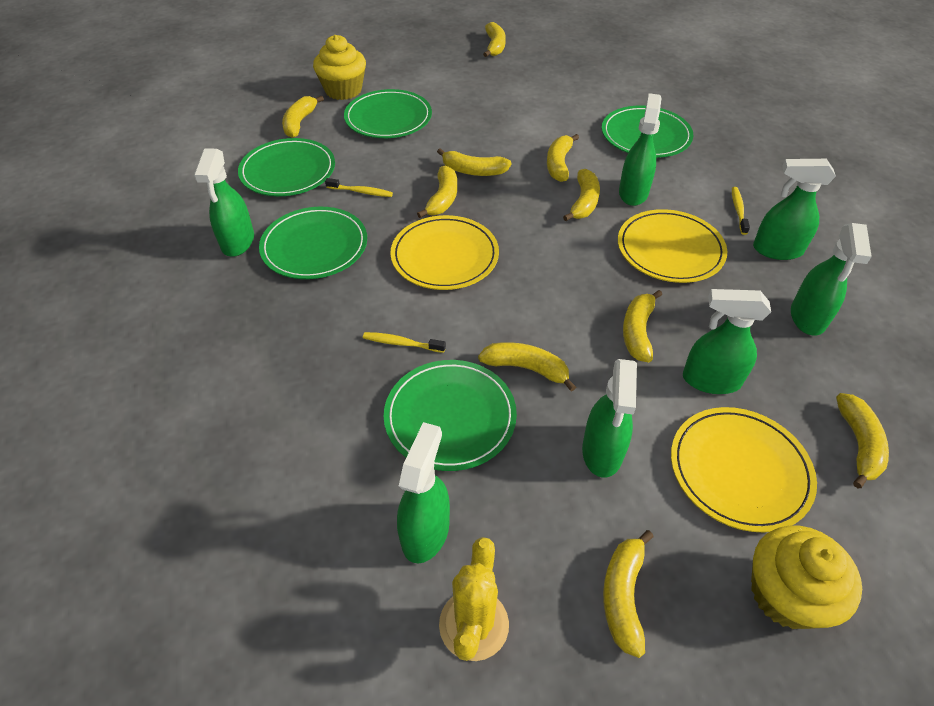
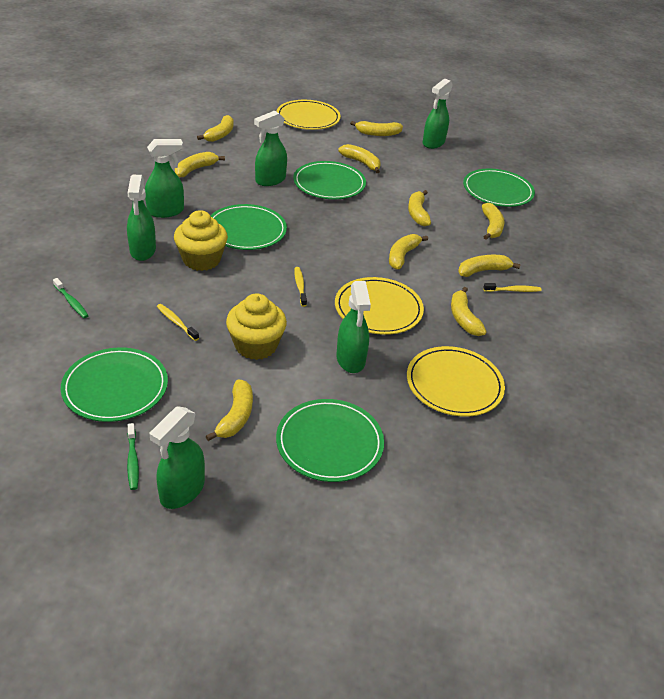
green spray bottle: [194,148,254,257] [397,422,450,563] [582,359,637,478] [619,93,661,206] [683,289,771,394] [753,159,836,260] [791,223,872,336] = 7 -> [127,174,156,261] [145,139,184,218] [149,406,205,509] [254,111,287,186] [336,281,371,373] [423,79,453,149] = 6
green toothbrush: none = 0 -> [53,278,89,318] [127,423,139,490] = 2
yellow cactus: [439,537,509,661] = 1 -> none = 0

